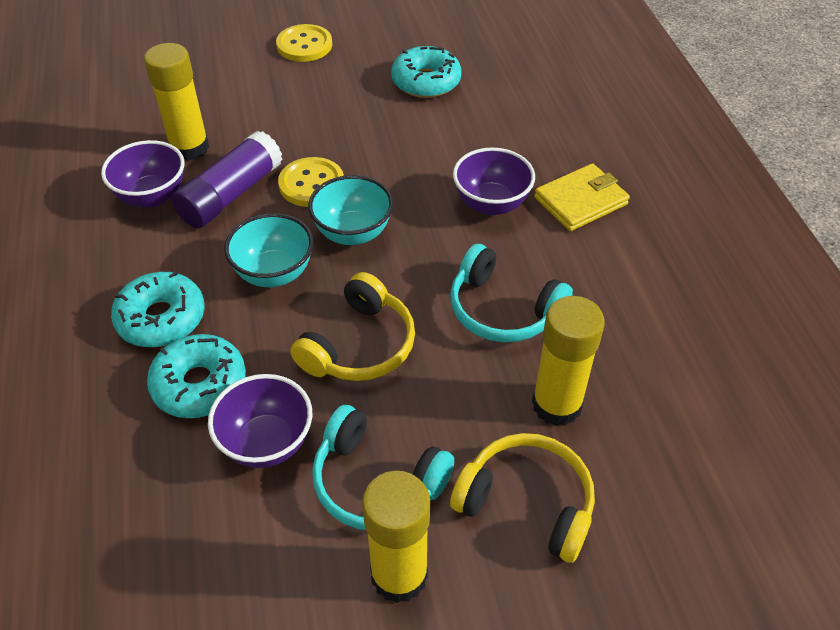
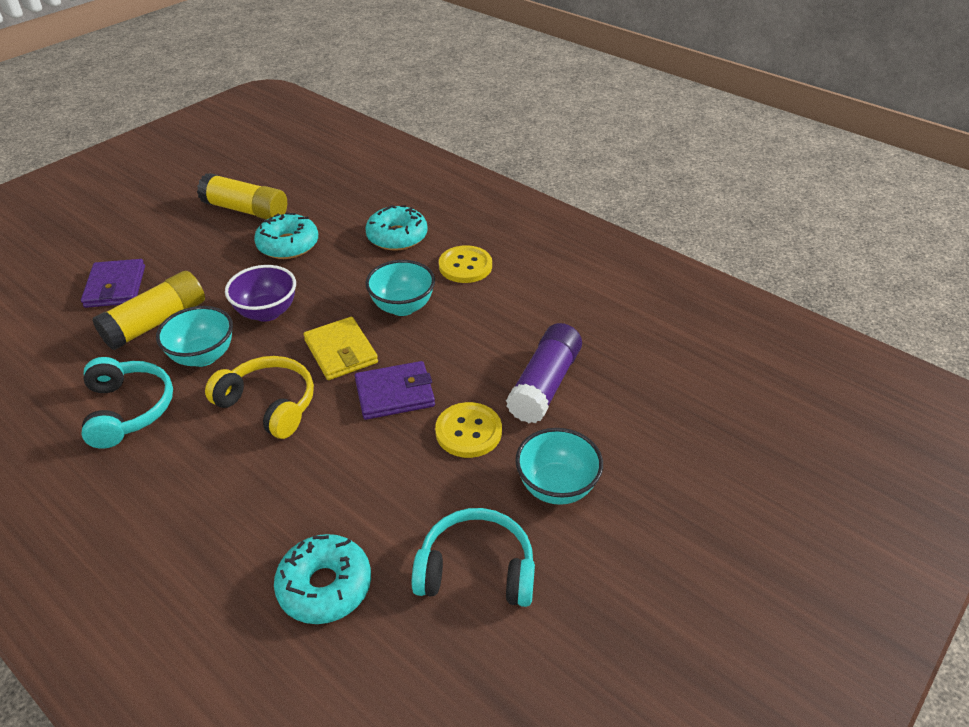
purple bowl: [101,140,185,208] [208,374,312,468] [453,147,535,215] = 3 -> [225,265,296,322] = 1
purple wallet: none = 0 -> [81,259,145,308] [355,361,435,420] = 2
turquoise bowl: [224,213,314,287] [308,175,393,245] = 2 -> [156,306,233,367] [365,260,435,316] [515,428,603,505] = 3
yellow glue stick: [144,43,209,161] [362,471,430,603] [532,296,605,426] = 3 -> [93,271,205,350] [197,173,287,220] = 2
yellow headphones: [291,272,415,381] [450,433,595,563] = 2 -> [205,356,314,439] = 1

